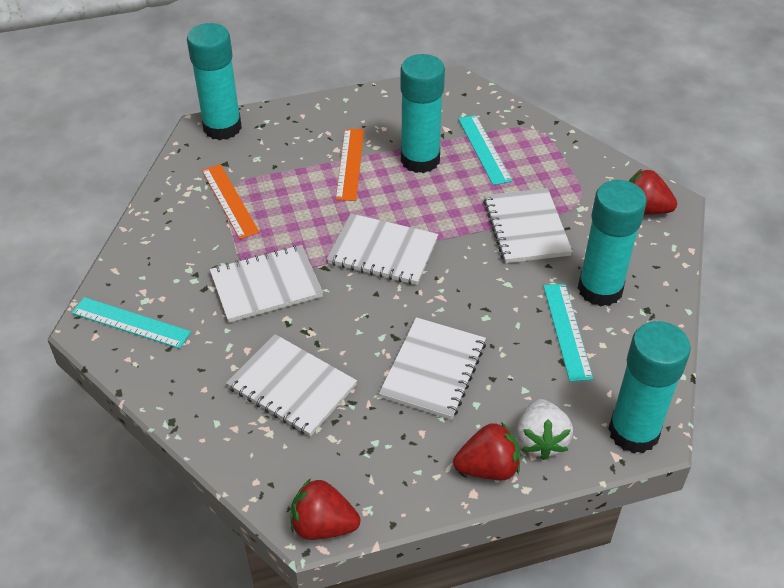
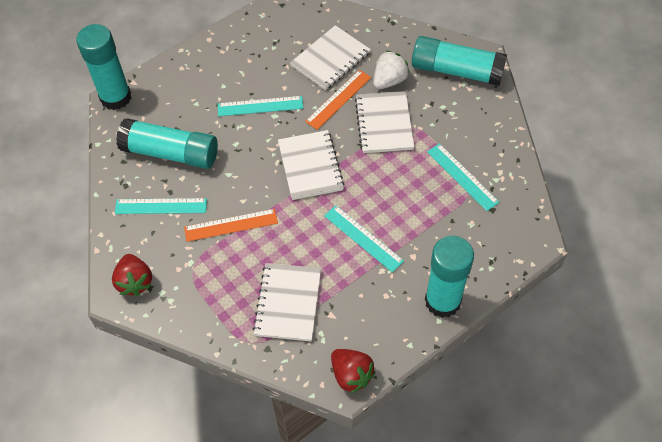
red strawberry: [291,478,360,540] [453,422,520,480] [629,169,677,215] = 3 -> [112,254,152,296] [331,349,376,394] = 2
turquoise ruler: [72,297,191,349] [458,115,512,185] [543,284,593,382] = 3 -> [115,198,207,214] [218,96,303,116] [324,205,404,272] [427,143,499,211] = 4
white notebook: [210,245,323,323] [226,334,357,437] [327,213,438,285] [379,317,486,420] [483,188,573,263] = 5 -> [253,263,321,341] [278,130,345,200] [290,25,371,90] [355,91,414,153] = 4

